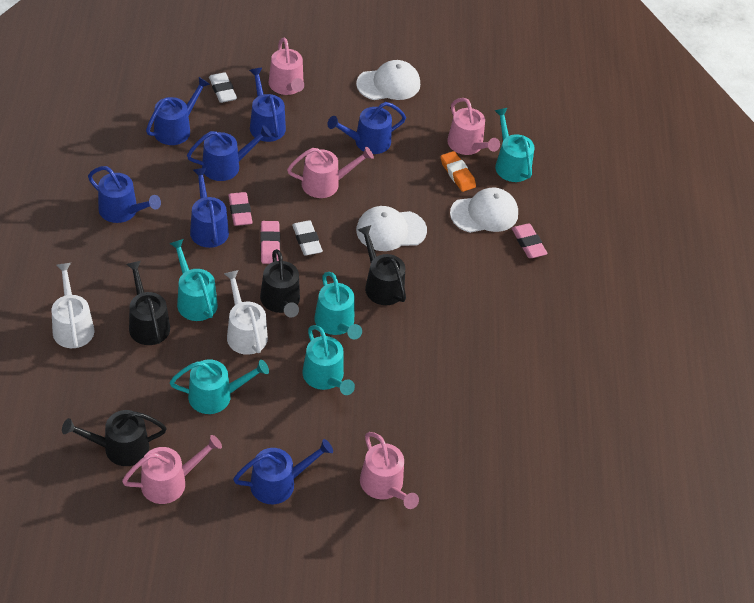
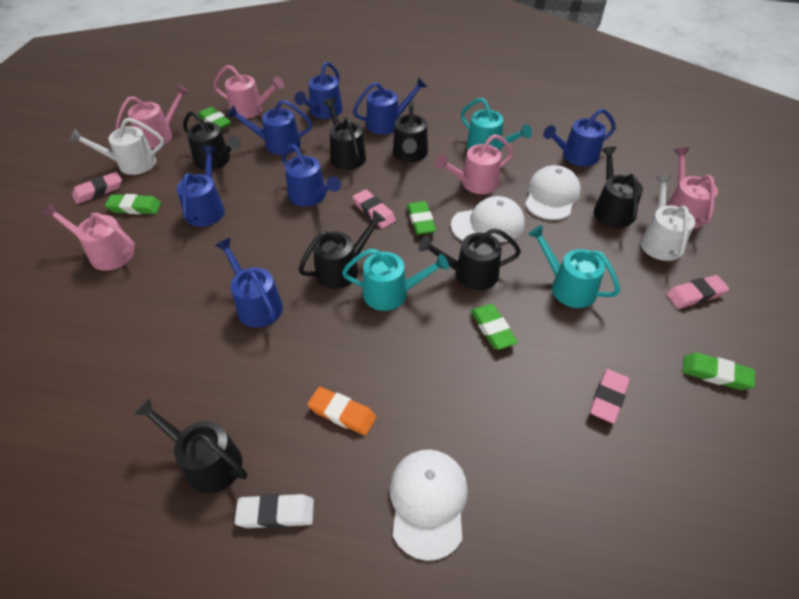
black watering can: [62,410,167,466] [126,261,170,345] [260,249,300,318] [358,225,406,305] = 4 -> [134,398,247,493] [183,111,241,170] [298,210,386,289] [323,98,366,170] [393,101,428,162] [418,228,521,290] [594,146,643,228] = 7
green eraser: none = 0 -> [105,194,161,214] [198,107,231,130] [407,201,436,235] [471,304,518,350] [682,353,755,390] = 5
pink eraser: [228,192,253,226] [260,221,280,264] [512,224,548,258] = 3 -> [72,172,122,204] [353,189,396,228] [590,369,630,424] [666,275,729,309] = 4
turquoise watering can: [169,239,218,321] [170,359,269,414] [302,325,355,395] [315,272,362,339] [495,108,535,182] = 5 -> [342,249,449,311] [461,98,532,151] [528,225,620,308] = 3
white eraser: [209,72,237,103] [292,220,323,256] = 2 -> [235,494,314,528] = 1

